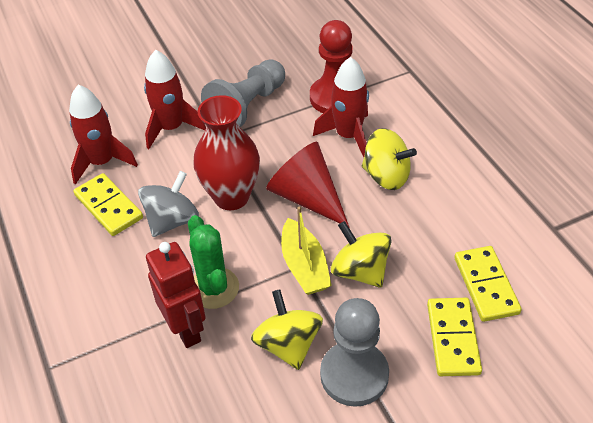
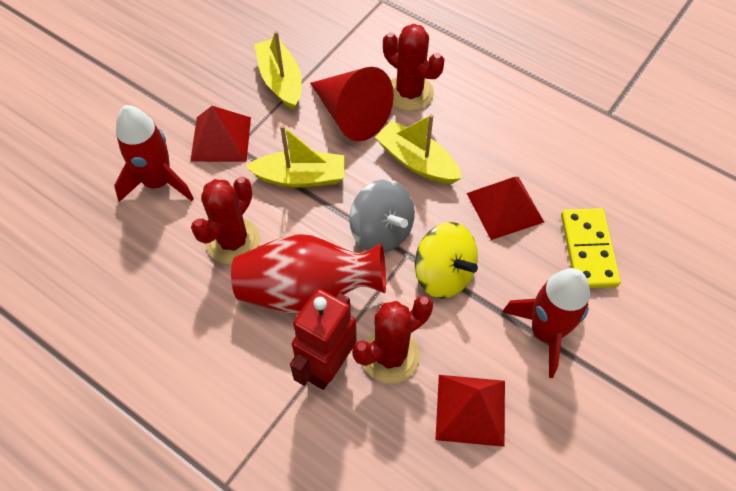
green cactus: [188,215,239,309] = 1 -> none = 0
grey pawn: [201,59,285,127] [320,298,389,407] = 2 -> none = 0
red cactus: none = 0 -> [191,177,260,264] [353,296,433,384] [383,24,444,111] = 3
red pawn: [310,20,353,113] = 1 -> none = 0
red pyramid: none = 0 -> [190,106,251,162] [435,375,505,447] [467,177,544,240] = 3
red rocket: [69,85,138,185] [144,50,206,149] [313,57,369,157] = 3 -> [114,105,194,202] [502,268,590,378] = 2
yellow boat: [281,206,332,295] = 1 -> [245,125,345,188] [254,31,302,110] [375,114,462,184] = 3
yellow domino: [73,173,143,236] [427,298,482,376] [454,246,522,322] = 3 -> [561,208,621,288] = 1
yellow spinning top: [251,289,323,370] [331,221,392,288] [362,128,417,190] = 3 -> [415,222,478,299] = 1

